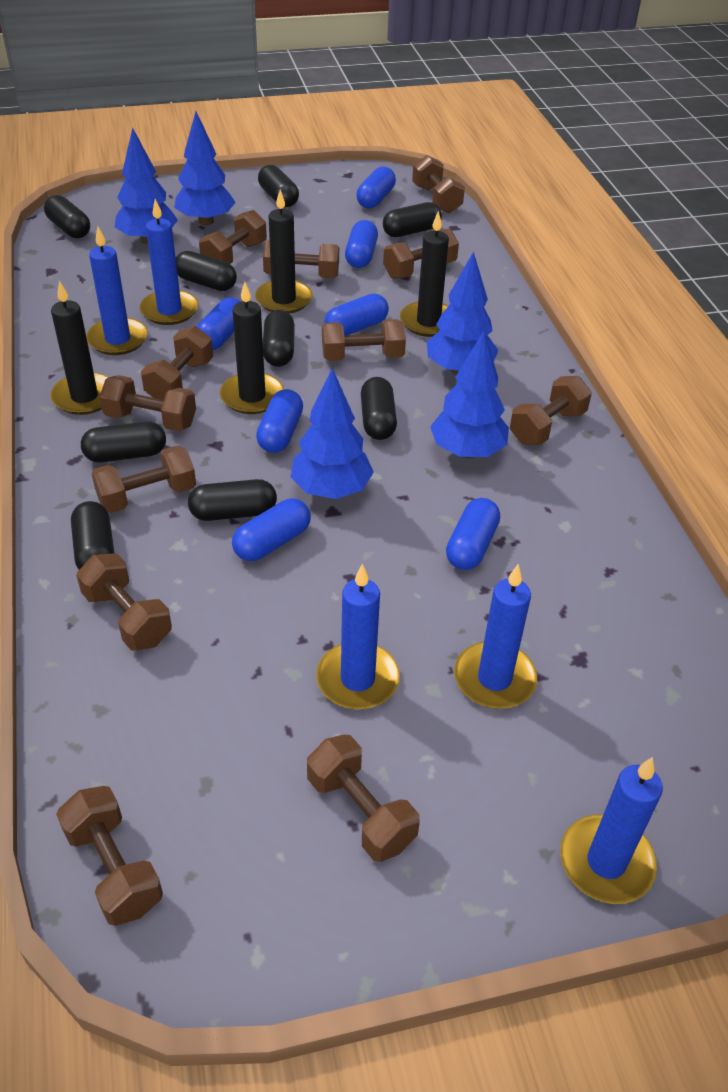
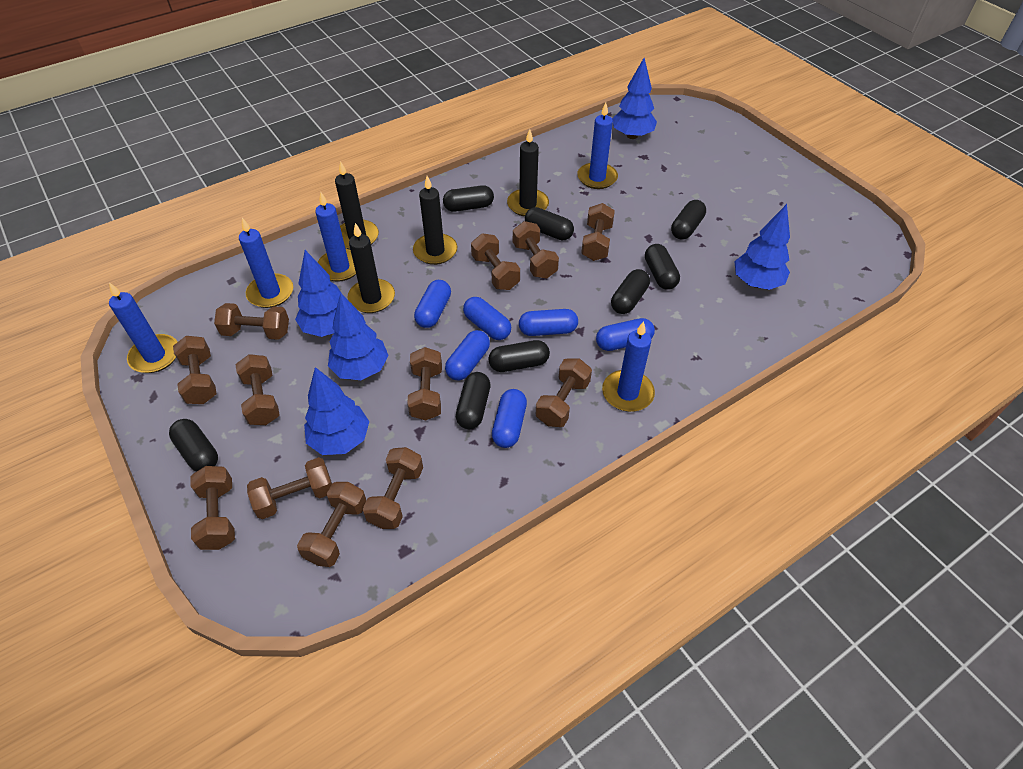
black capsule: [44,195,90,238] [71,501,114,570] [81,421,166,462] [176,251,237,291] [188,479,277,521] [258,165,299,207] [263,310,295,367] [361,377,397,440] [383,202,442,237] = 9 -> [169,419,218,472] [443,185,494,212] [456,372,491,429] [488,340,550,372] [525,207,574,241] [611,269,650,314] [645,244,680,290] [671,200,706,240] = 8
blue capsule: [197,297,241,350] [232,498,311,561] [256,389,303,453] [324,294,389,335] [345,220,378,268] [356,166,396,209] [446,498,500,570] = 7 -> [414,280,451,328] [445,330,490,380] [463,297,511,340] [492,389,527,448] [519,309,578,336] [596,318,655,351] = 6

